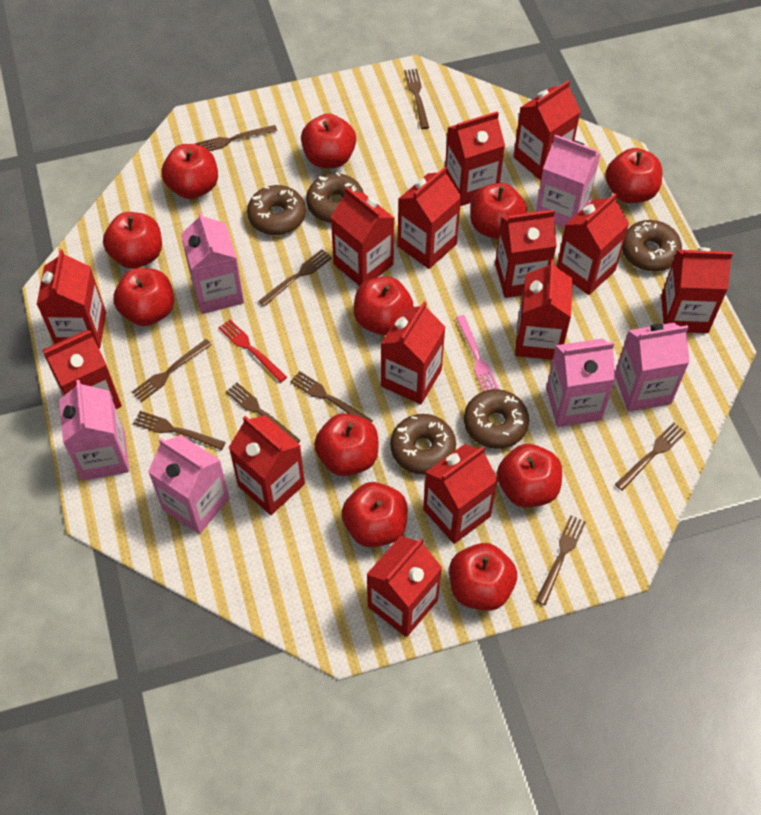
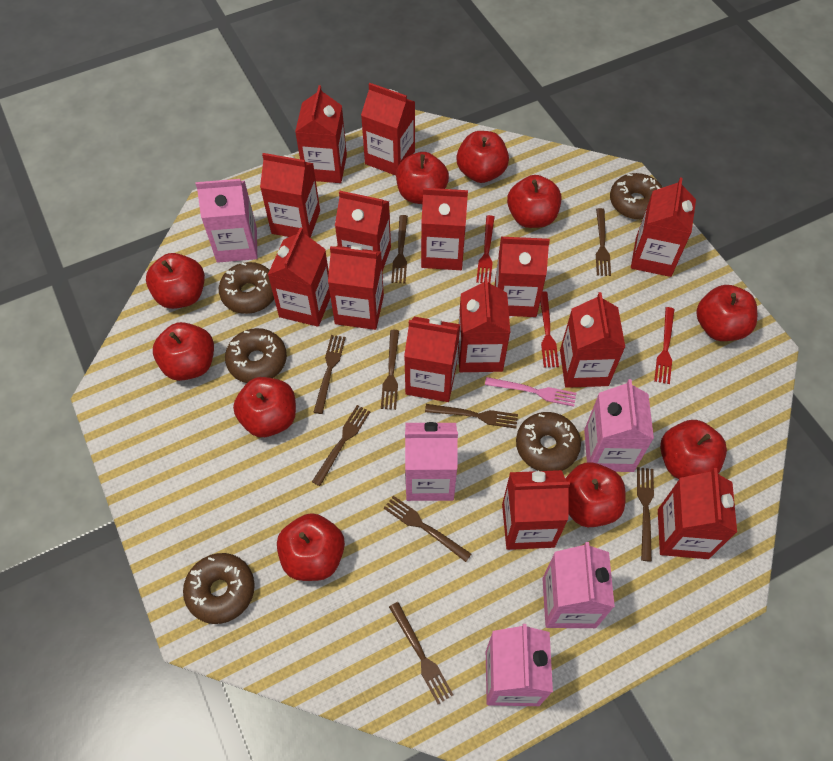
pink carton: [59,380,129,481] [148,435,229,534] [181,211,244,314] [536,135,600,228] [546,338,616,427] [615,323,690,412] = 6 -> [196,179,257,263] [405,422,458,501] [486,624,553,706] [542,542,615,628] [584,379,654,472] = 5
red apple: [103,212,162,269] [113,268,174,326] [162,144,218,199] [301,114,356,168] [314,413,378,476] [341,482,408,547] [353,277,414,335] [449,543,517,611] [470,183,527,239] [497,444,562,508] [605,148,663,203] = 11 -> [146,253,205,309] [153,322,214,381] [233,377,296,437] [277,513,345,581] [396,152,449,204] [456,131,509,183] [507,175,561,228] [565,463,626,527] [660,420,727,479] [696,285,757,341] = 10
red fork: [218,319,287,383] = 1 -> [476,215,495,283] [540,291,559,367] [654,307,674,384] = 3

